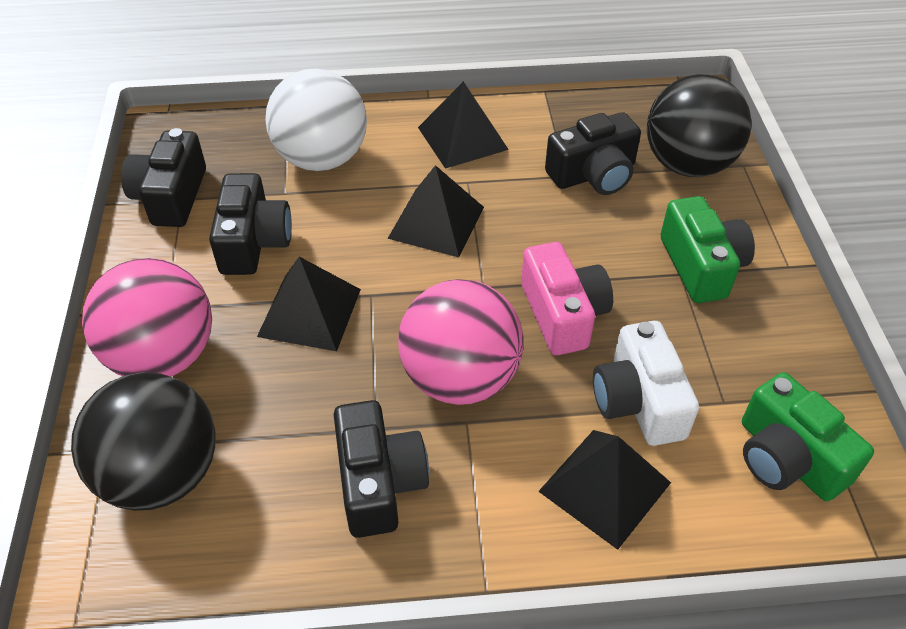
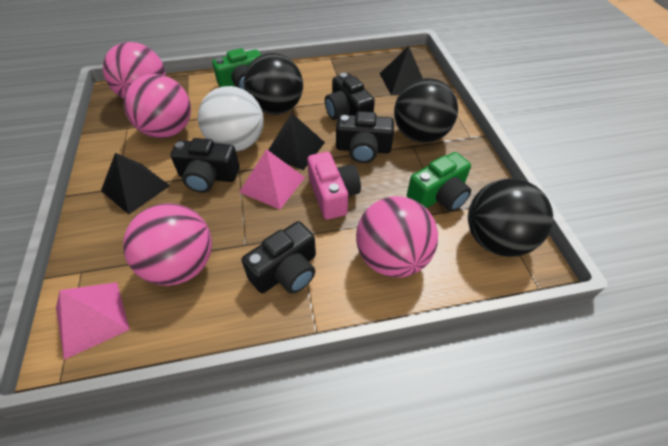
black ball: [71,372,215,511] [647,74,752,177] = 2 -> [244,53,303,115] [394,78,458,143] [468,179,553,257] = 3
black pyramid: [257,257,361,351] [387,165,484,257] [418,81,509,169] [538,430,671,550] = 4 -> [101,153,170,214] [268,113,325,170] [380,46,423,95] = 3
pink ball: [82,258,212,377] [398,279,524,405] = 2 -> [103,42,166,99] [123,203,212,286] [124,74,191,138] [356,196,438,277] = 4
pink pyramid: none = 0 -> [56,282,130,360] [240,149,305,209] = 2
white camera: [593,321,699,446] = 1 -> none = 0

